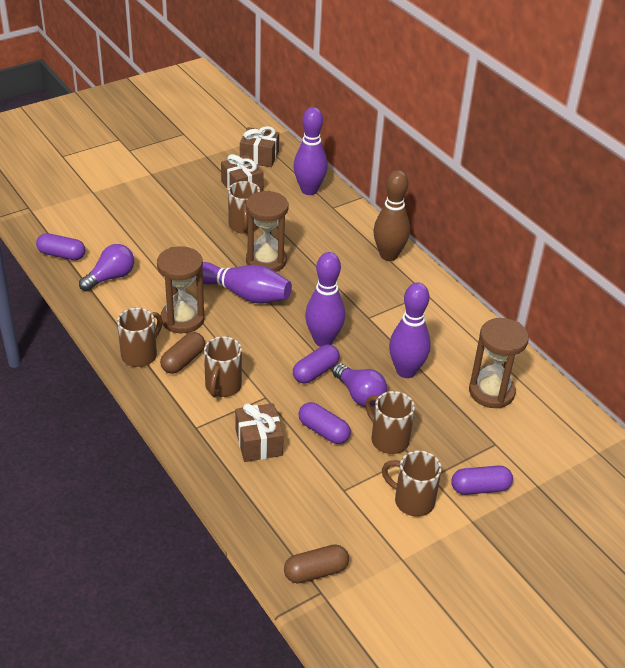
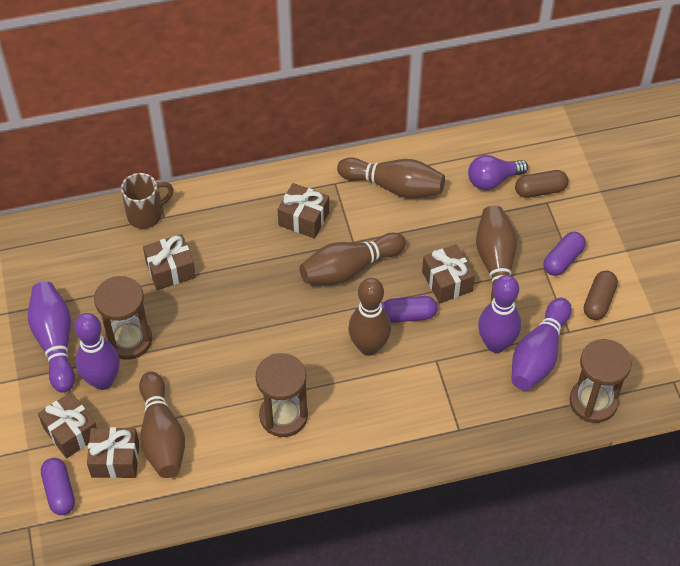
brown bowling pin: [373,170,410,261] = 1 -> [139,371,185,478] [299,233,406,284] [337,157,445,198] [348,278,391,356] [476,206,517,302] = 5
brown gift: [221,154,264,192] [235,403,284,462] [240,126,279,167] = 3 -> [38,392,97,458] [87,427,139,478] [143,234,196,290] [278,183,329,239] [422,244,475,303] = 5
brown mug: [117,308,162,367] [204,336,242,397] [228,181,260,234] [365,391,415,454] [382,450,442,517] = 5 -> [121,173,174,229] = 1
purple capsule: [36,233,85,260] [293,345,339,384] [298,402,351,444] [451,466,513,495] = 4 -> [41,458,75,515] [382,296,437,323] [543,232,586,276] = 3
purple light bulb: [79,244,134,291] [332,363,387,407] = 2 -> [468,155,528,190] = 1

